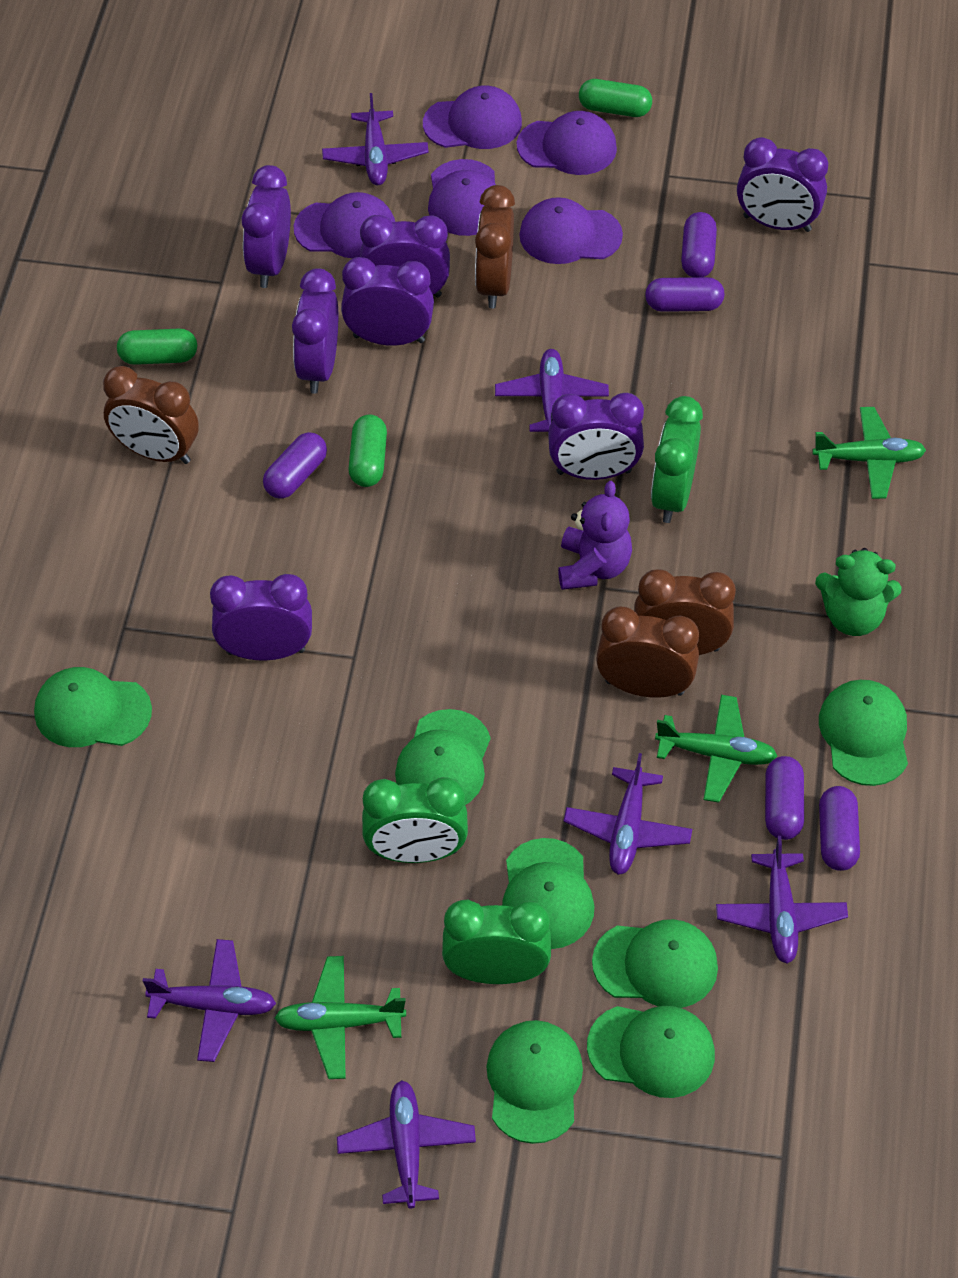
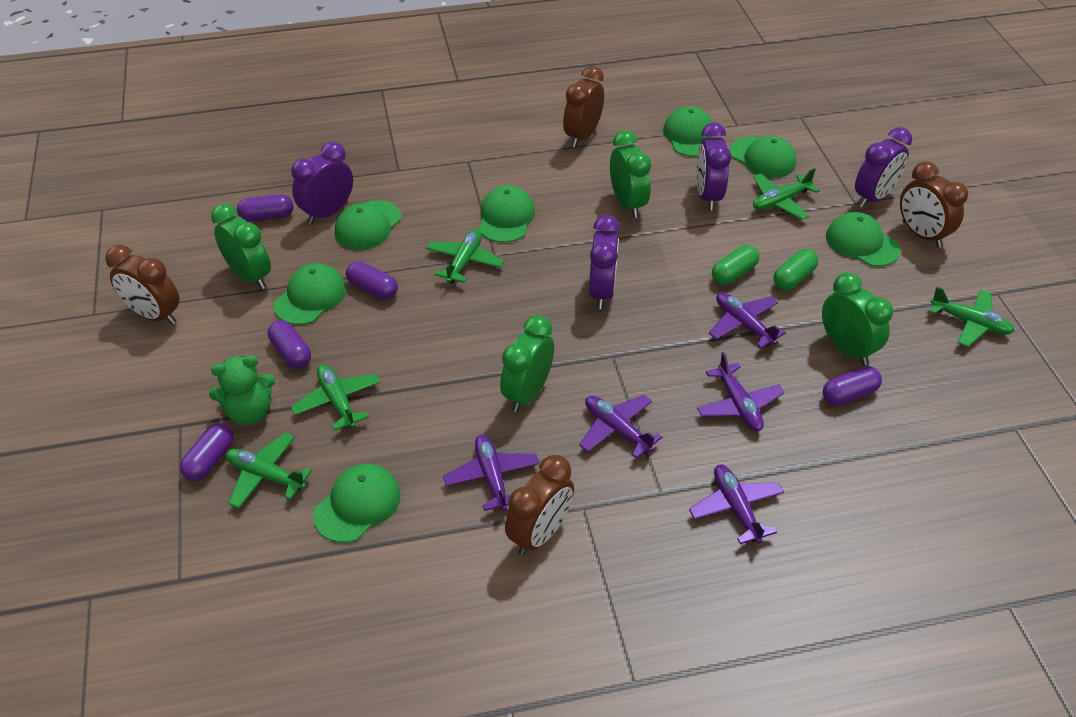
green capsule: [117,328,197,365] [348,414,387,487] [579,79,652,117] = 3 -> [712,245,759,285] [773,249,818,290] = 2
green clock: [362,777,468,863] [442,900,551,984] [651,396,703,523] = 3 -> [211,203,271,289] [500,315,554,412] [610,131,651,218] [822,272,893,365] = 4
green plane: [275,956,406,1079] [655,695,777,803] [812,407,926,499] = 3 -> [226,432,312,508] [291,364,380,431] [426,229,504,284] [753,168,820,219] [930,287,1015,347] = 5
purple cap: [294,192,395,258] [423,86,522,149] [428,159,496,236] [517,111,617,175] [519,197,623,264] = 5 -> none = 0
purple clock: [210,574,312,661] [242,165,291,288] [292,268,338,394] [341,257,434,346] [360,215,450,298] [548,393,644,480] [737,137,828,232] = 7 -> [291,141,353,224] [589,215,620,309] [697,122,731,210] [855,127,912,208] = 4
purple plane: [143,939,276,1062] [322,93,429,185] [337,1080,476,1209] [495,349,609,432] [564,753,692,875] [716,836,848,964] = 6 -> [443,434,539,511] [579,395,662,459] [689,464,784,544] [697,352,784,431] [709,292,786,348] = 5
purple teddy bear: [558,481,632,590] = 1 -> none = 0

